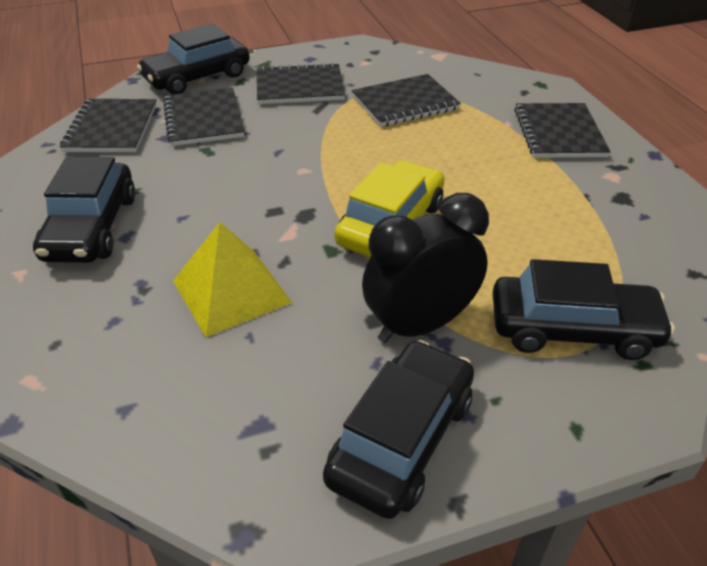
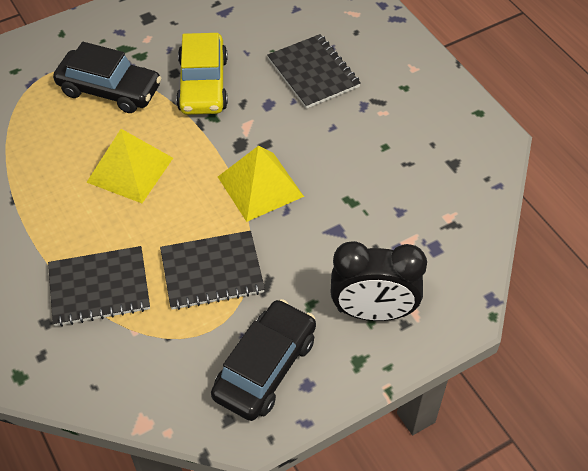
black car: [33,157,135,263] [137,24,250,94] [323,340,474,519] [493,259,675,360] = 4 -> [53,42,161,113] [211,299,316,421] = 2
black notebook: [60,99,157,152] [163,88,244,146] [257,62,345,104] [352,74,461,127] [514,103,611,158] = 5 -> [48,246,150,327] [160,231,265,310] [267,34,361,109] = 3
yellow pyramid: [173,222,292,337] = 1 -> [86,129,173,203] [218,146,304,222] = 2

